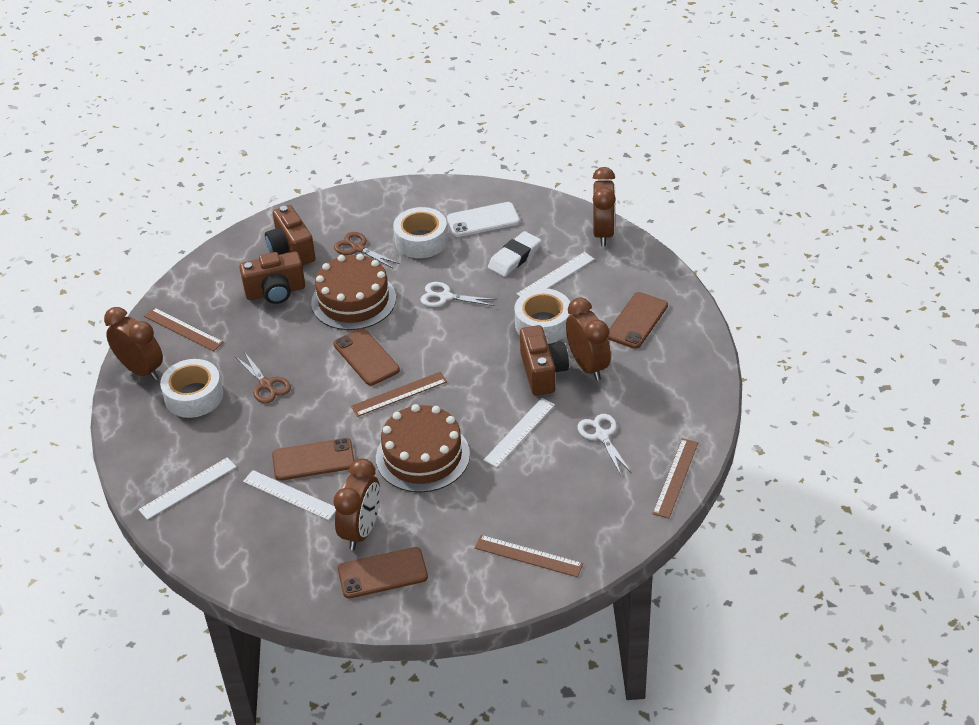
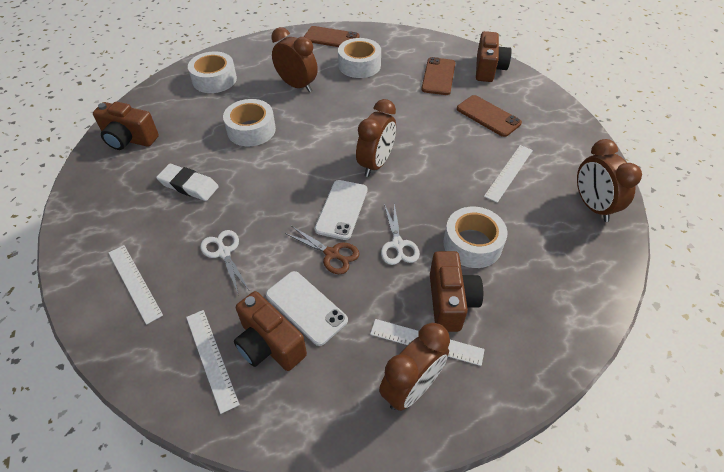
brown cake: [311,254,396,330] [376,404,470,492] = 2 -> none = 0
brown camera: [239,252,305,304] [265,205,316,266] [520,325,569,396] = 3 -> [93,102,159,150] [234,291,307,371] [430,251,483,332] [476,31,512,82] = 4
brown phone: [272,438,355,481] [334,328,400,386] [338,547,428,599] [608,292,668,349] = 4 -> [304,26,359,47] [421,57,455,95] [457,95,522,137] = 3
brown ruler: [144,307,224,352] [351,372,447,417] [475,535,583,577] [652,438,698,518] = 4 -> none = 0
brown scissors: [236,352,291,403] [334,232,400,268] = 2 -> [285,226,360,274] = 1
white phone: [447,202,520,237] = 1 -> [266,271,348,346] [315,180,368,240] = 2
white tape: [160,359,223,418] [393,207,448,258] [515,288,571,344] = 3 -> [188,51,237,93] [223,99,276,146] [338,38,381,78] [443,207,507,268] = 4

